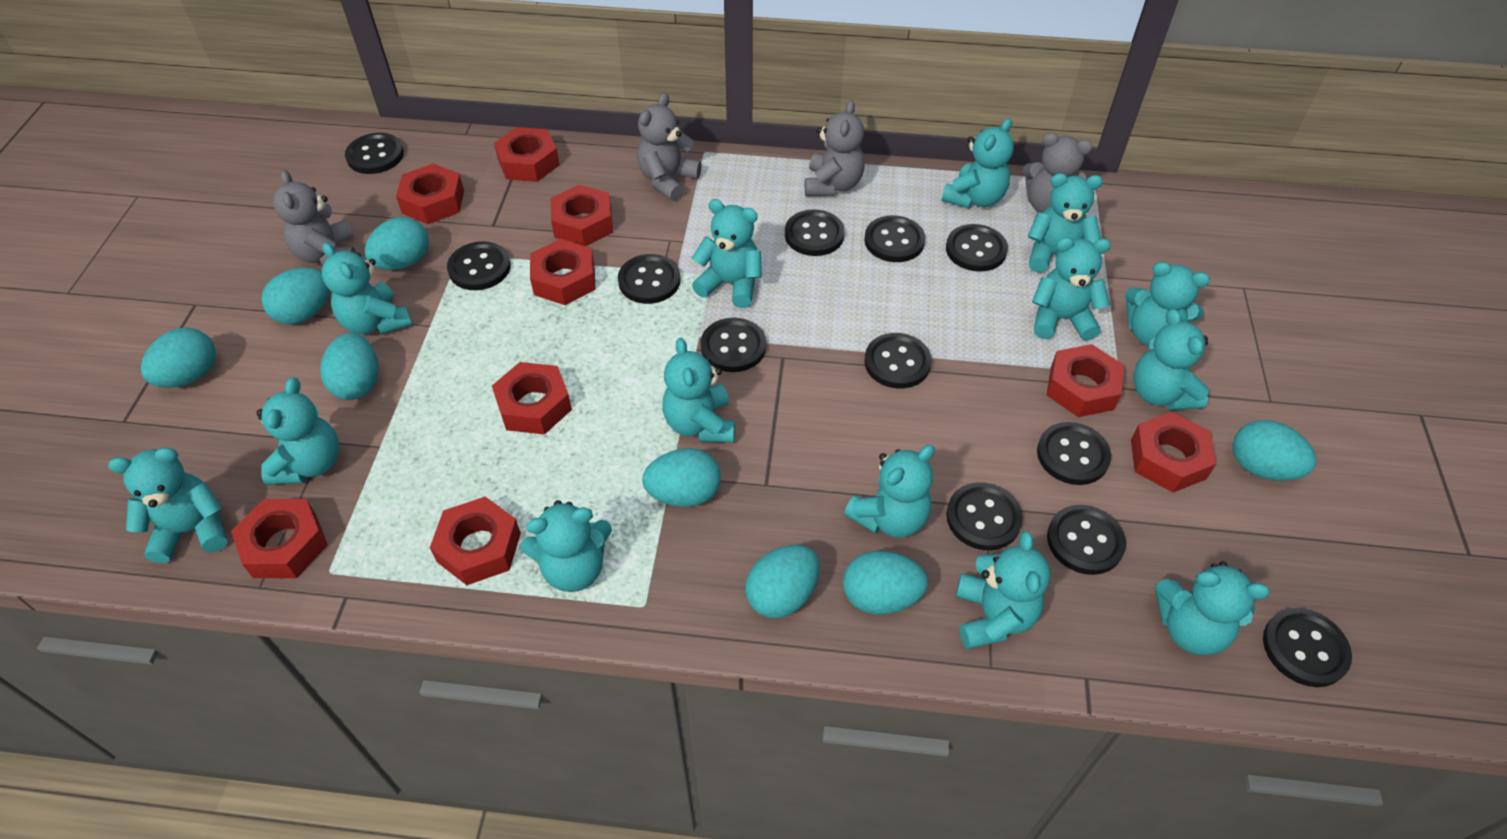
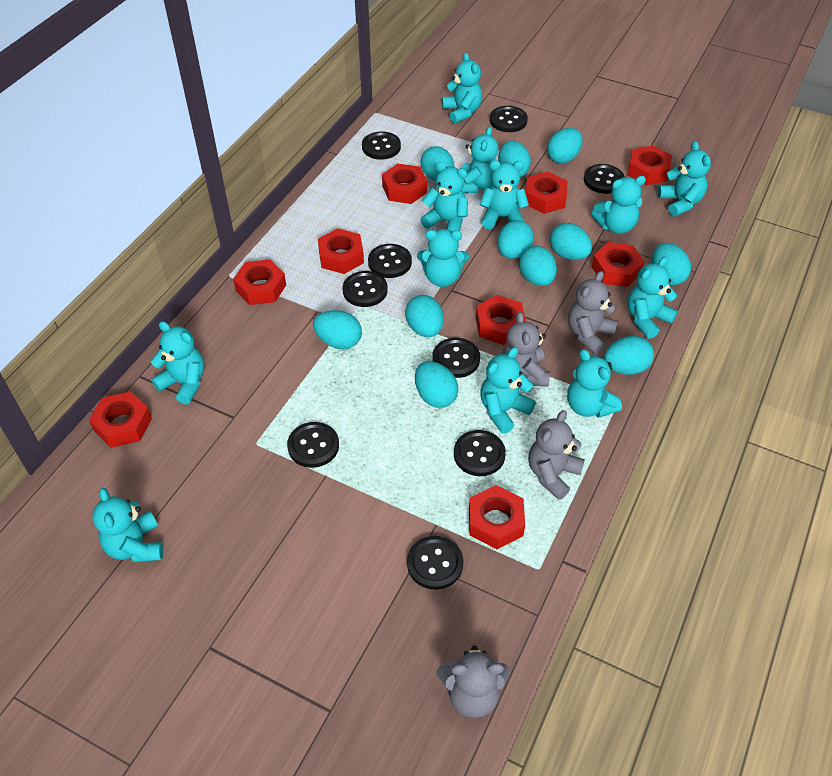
black button: [345,133,404,174] [447,241,511,290] [618,254,680,304] [701,318,766,372] [785,209,845,256] [864,215,925,262] [864,333,932,388] [946,224,1008,272] [946,482,1023,550] [1037,422,1111,485] [1047,505,1126,575] [1263,608,1352,687] = 12 -> [287,422,339,468] [342,271,388,307] [362,131,401,160] [368,244,412,278] [407,536,463,590] [432,338,480,378] [454,430,506,476] [490,106,528,132] [584,164,625,194] = 9
turquoise egg: [141,328,216,388] [261,268,330,324] [320,333,378,400] [365,217,429,270] [642,448,721,507] [745,545,819,618] [843,551,928,615] [1233,420,1316,481] = 8 -> [313,310,362,349] [405,295,444,337] [415,361,459,408] [421,146,454,181] [497,220,534,259] [498,140,531,177] [519,246,557,286] [547,128,583,164] [550,223,592,260] [604,336,654,375] [652,243,691,285] = 11
turquoise teddy bear: [108,447,227,563] [256,377,339,485] [322,242,412,335] [521,500,612,592] [662,338,735,443] [692,199,762,308] [844,445,935,538] [942,118,1014,208] [956,531,1050,649] [1027,173,1103,273] [1032,237,1111,341] [1125,262,1210,347] [1133,309,1209,410] [1155,561,1270,655] = 14 -> [93,488,163,562] [151,321,205,405] [417,229,469,287] [421,162,468,232] [442,52,482,123] [462,126,498,193] [479,160,529,229] [480,347,536,434] [567,349,622,418] [591,176,646,234] [628,257,678,339] [658,141,711,216] = 12

